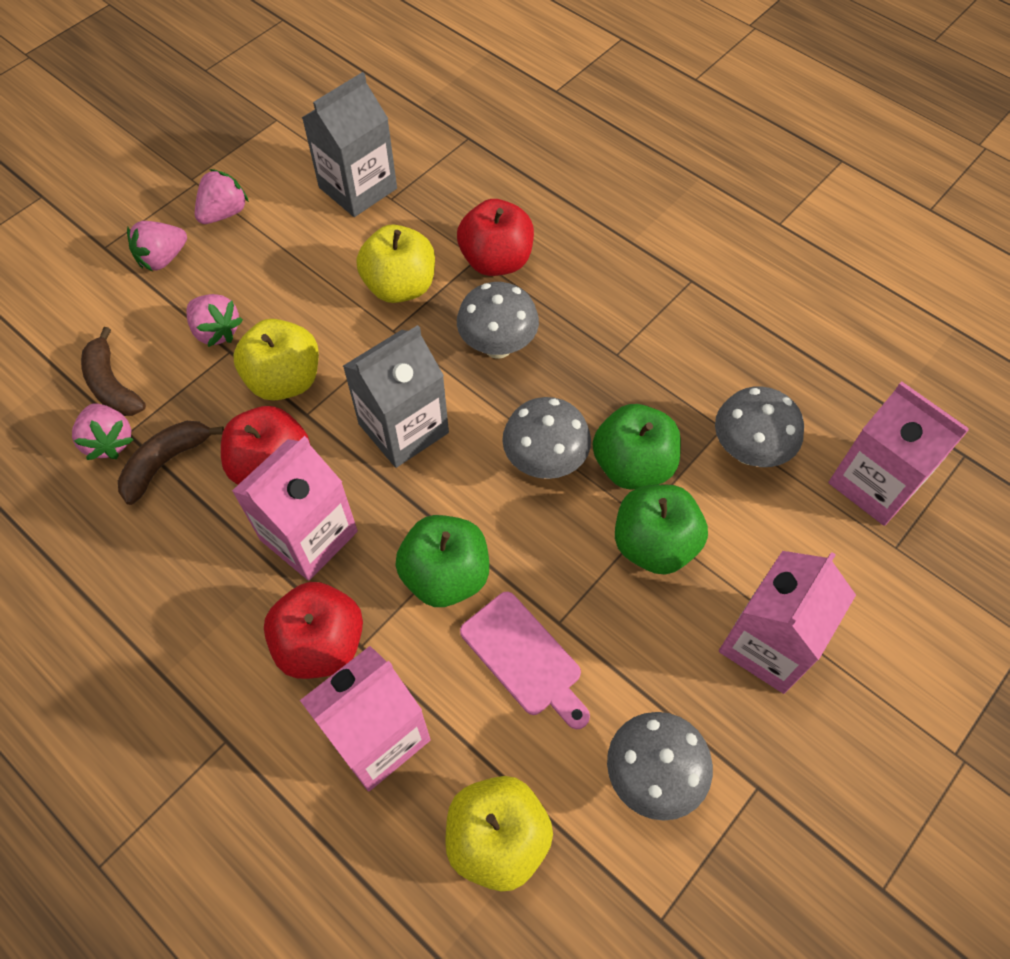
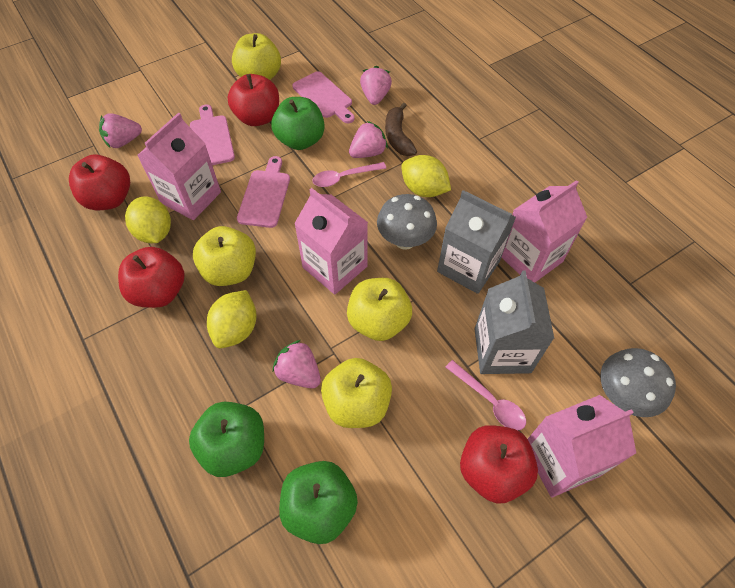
brown banana: [81,327,146,416] [118,421,224,505] = 2 -> [385,103,417,156] = 1
grey mushroom: [457,282,539,359] [502,397,591,479] [607,712,713,821] [715,386,804,467] = 4 -> [377,194,437,250] [600,348,676,417] = 2
pink cutting board: [460,592,590,729] = 1 -> [190,104,235,165] [237,156,290,228] [292,71,355,123] = 3
pink spoon: none = 0 -> [313,162,386,187] [445,360,526,431] = 2
red apple: [221,406,310,485] [264,582,363,679] [457,199,534,276] = 3 -> [69,154,130,210] [118,247,185,308] [228,74,279,126] [460,425,538,504] = 4
yellow apple: [234,319,319,401] [356,224,435,303] [445,776,553,892] = 3 -> [193,226,256,286] [232,33,281,80] [321,358,392,428] [347,278,412,341] = 4
yellow lemon: none = 0 -> [125,197,171,243] [207,290,257,348] [401,155,451,197] = 3

